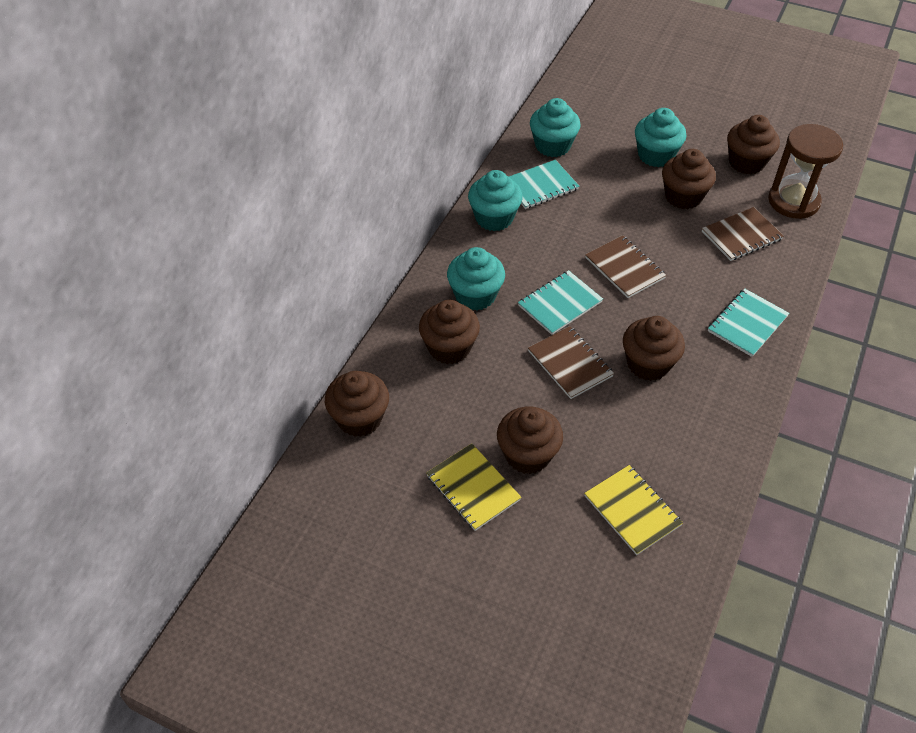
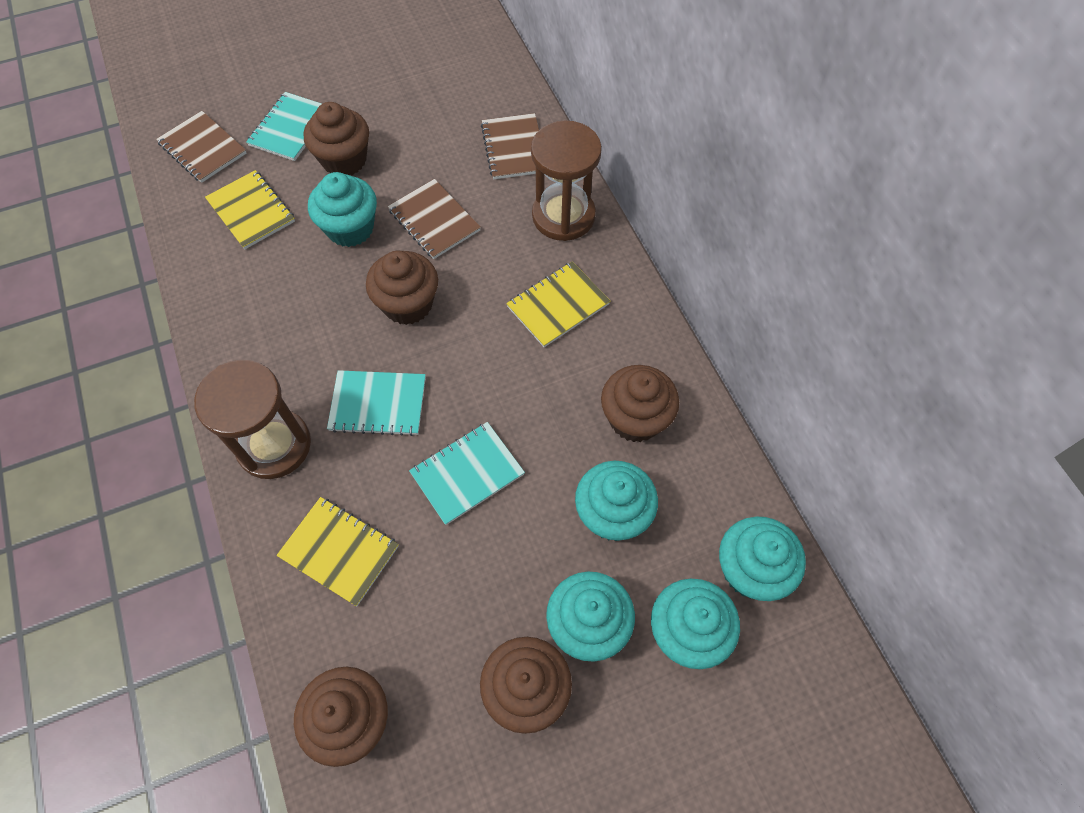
brown cupcake: [325,371,389,437] [419,300,480,364] [497,407,563,474] [623,316,685,381] [662,149,716,209] [727,115,780,174] = 6 -> [294,667,388,767] [304,102,369,175] [366,251,438,325] [480,637,572,734] [601,365,679,442] = 5
brown hourglass: [768,124,843,219] = 1 -> [194,360,311,479] [531,121,602,241] = 2
turquoise cupcake: [447,247,505,310] [468,170,522,231] [530,98,581,157] [635,108,686,167] = 4 -> [308,172,377,247] [546,572,635,662] [575,461,658,541] [651,579,740,669] [719,516,806,601] = 5
yellow notebook: [426,443,522,531] [584,465,683,555] = 2 -> [205,170,295,249] [276,497,399,606] [506,261,610,347] = 3

